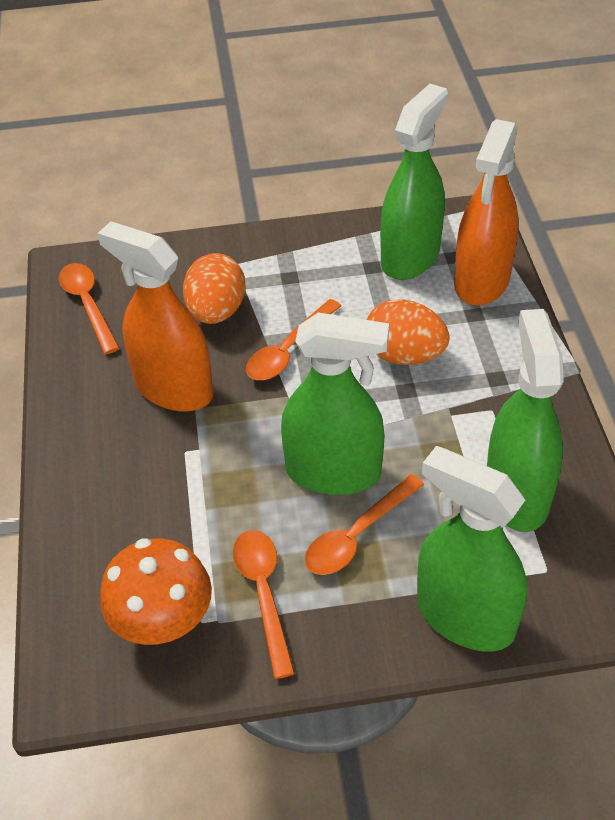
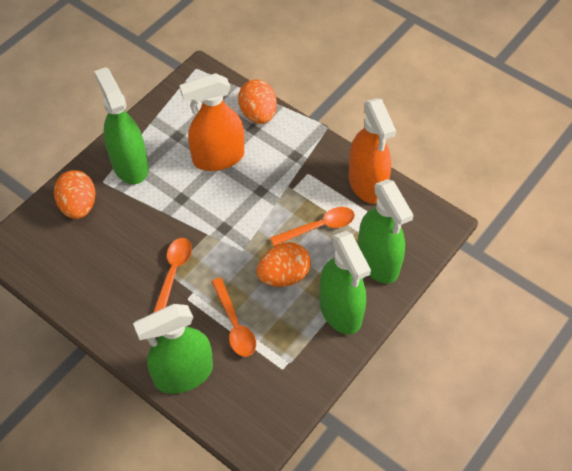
orange egg: [183,253,246,324] [366,299,450,365] = 2 -> [54,170,96,219] [238,79,277,124] [257,242,311,287] = 3
orange mushroom: [100,538,212,645] = 1 -> none = 0
orange spoon: [58,263,120,354] [233,530,295,679] [246,299,341,380] [305,474,424,575] = 4 -> [153,238,192,313] [211,278,256,357] [270,207,355,246] = 3

